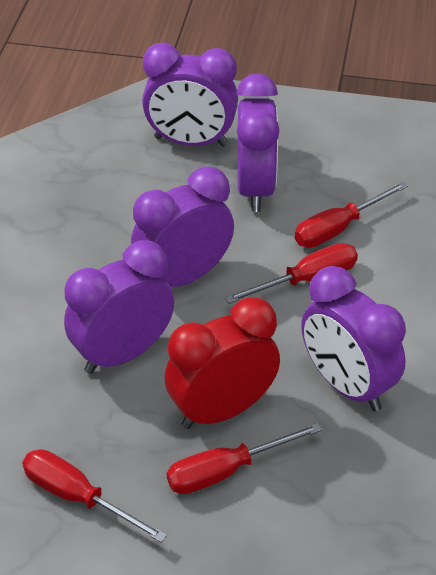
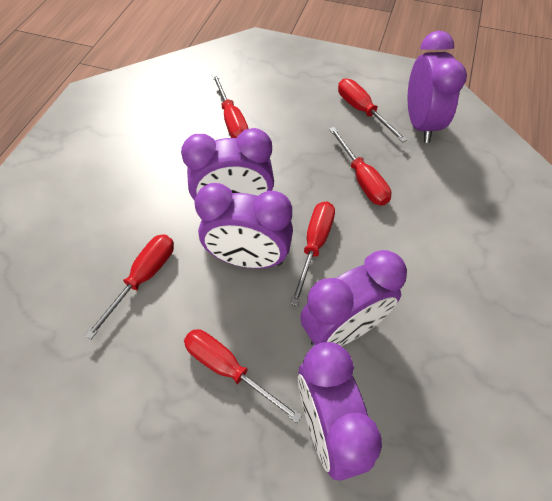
red clock: [164,297,280,429] = 1 -> none = 0
red screwdriver: [22,449,167,543] [167,423,322,494] [225,243,358,304] [294,182,408,248] = 4 -> [85,234,174,340] [184,329,302,423] [212,74,248,138] [290,202,335,306] [329,127,391,205] [338,79,407,143] = 6

